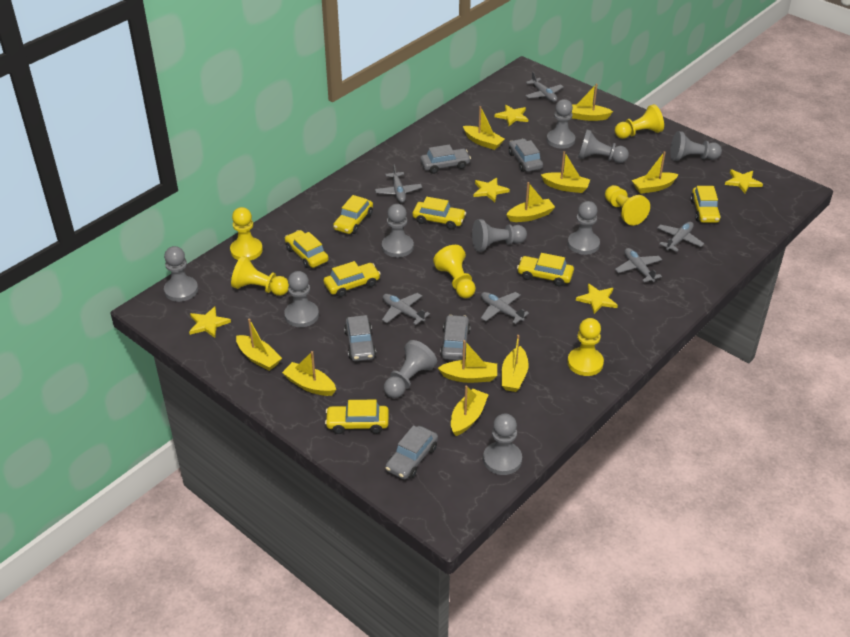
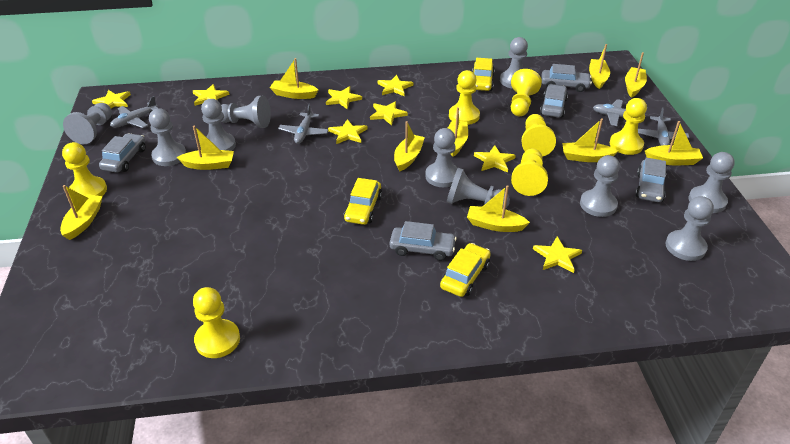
grey plane: [375,164,422,203] [382,293,430,325] [481,292,529,324] [525,72,563,102] [615,248,662,282] [657,222,704,252] = 6 -> [110,96,158,128] [278,104,328,144] [593,99,648,126] [638,108,689,146] = 4
yellow car: [285,230,329,268] [323,261,381,297] [325,400,389,434] [333,195,373,234] [413,197,466,229] [517,253,574,286] [690,186,721,223] = 7 -> [344,178,382,225] [440,243,491,297] [472,58,495,91] = 3
yellow pawn: [230,207,263,261] [231,256,289,296] [433,245,476,298] [567,318,604,376] [605,185,650,226] [615,104,664,139] = 6 -> [62,142,107,196] [193,287,240,358] [449,70,480,125] [511,69,542,116] [511,149,548,196] [521,114,556,157] [610,98,647,155] = 7
yellow star: [189,306,231,338] [473,177,510,202] [495,105,528,126] [576,283,618,314] [725,169,763,193] = 5 -> [92,90,131,109] [193,84,229,106] [326,86,362,109] [328,119,368,144] [370,101,408,126] [378,75,413,97] [474,145,516,173] [533,237,582,273] = 8

